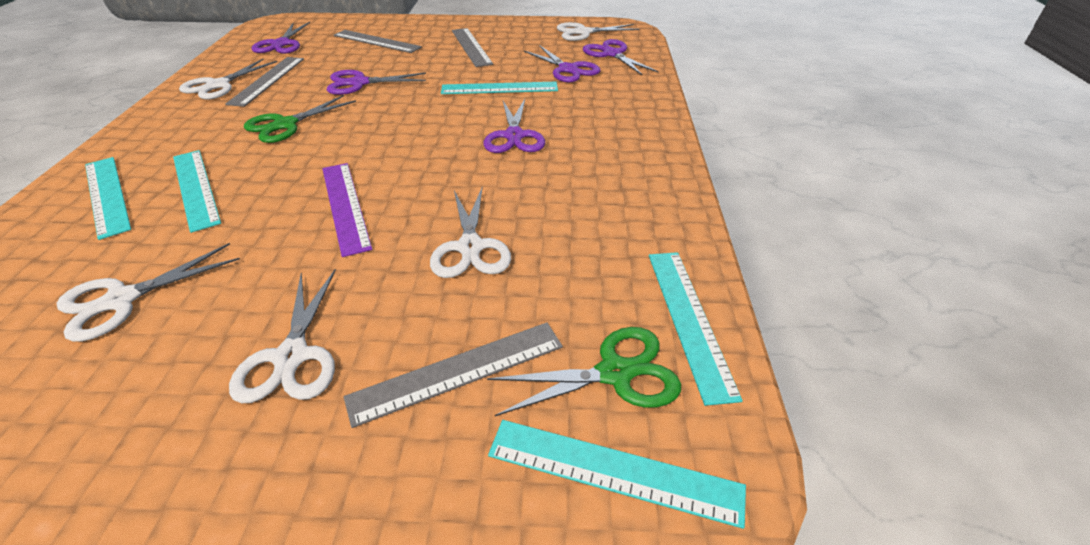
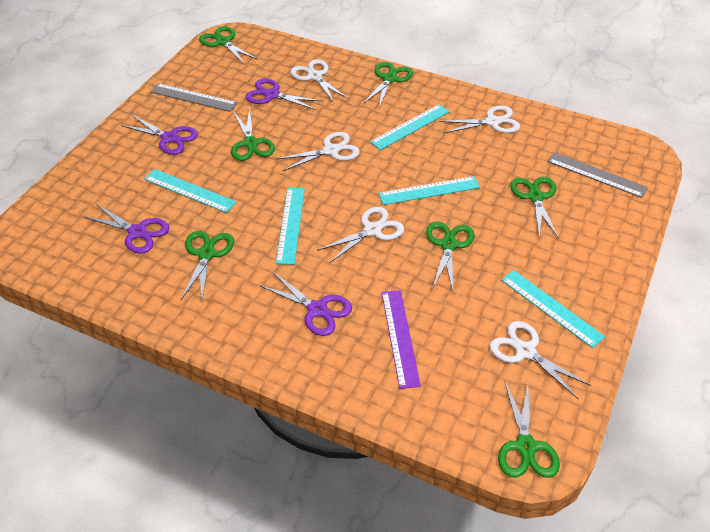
green scissors: [244,95,356,143] [487,327,681,416] = 2 -> [181,231,234,300] [199,26,258,65] [231,109,275,161] [363,62,413,107] [426,221,475,290] [498,382,560,477] [510,177,559,239] = 7
grey ruler: [225,57,304,107] [334,30,422,53] [344,322,563,428] [452,28,493,67] = 4 -> [151,83,237,112] [548,152,648,198] = 2
purple scissors: [251,22,310,53] [327,70,426,95] [483,99,545,153] [524,45,600,82] [583,39,658,75] = 5 -> [83,204,170,254] [121,115,198,155] [245,79,322,110] [259,272,352,336] = 4

